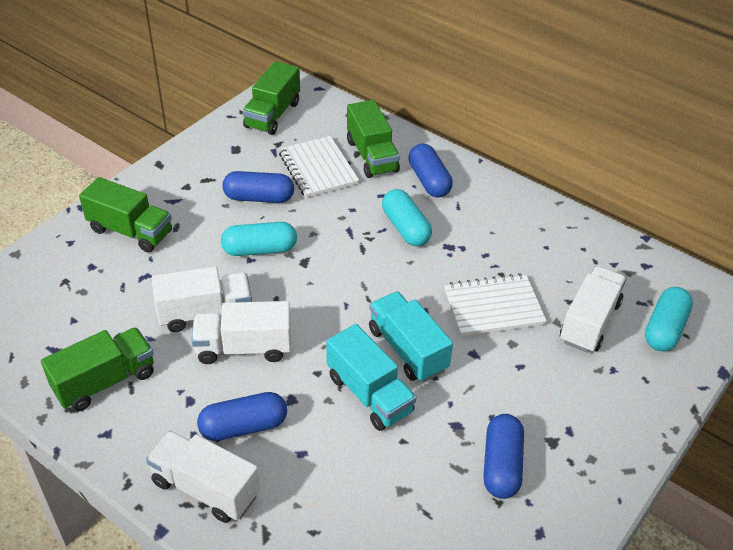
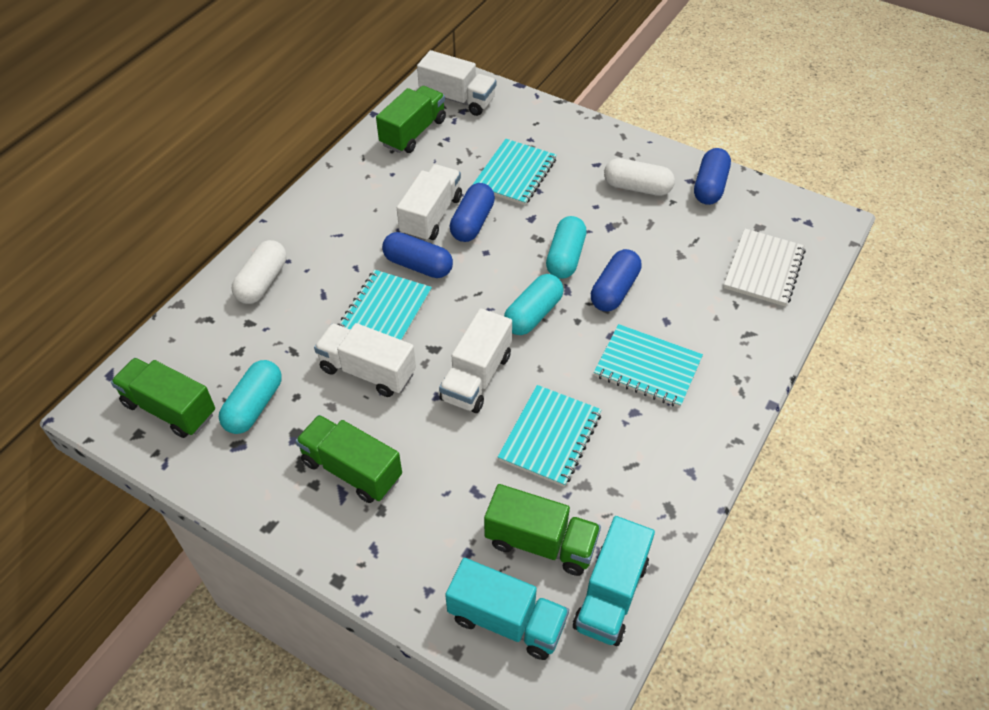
turquoise notebook: none = 0 -> [337,270,432,341] [472,139,557,206] [498,385,602,487] [594,324,703,408] = 4
white capsule: none = 0 -> [232,240,287,304] [604,158,675,196] = 2
white notebook: [279,136,359,198] [444,273,547,336] = 2 -> [724,229,806,307] = 1

